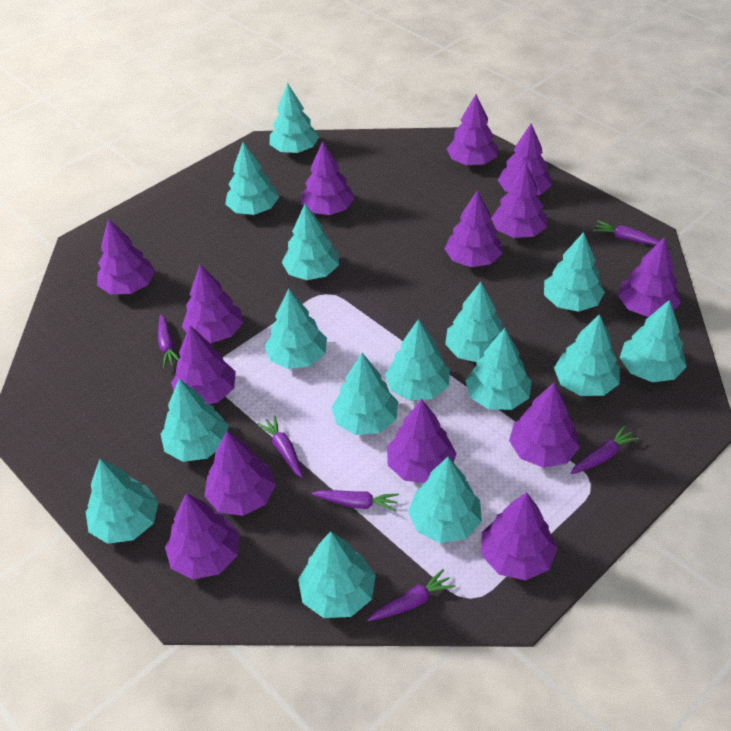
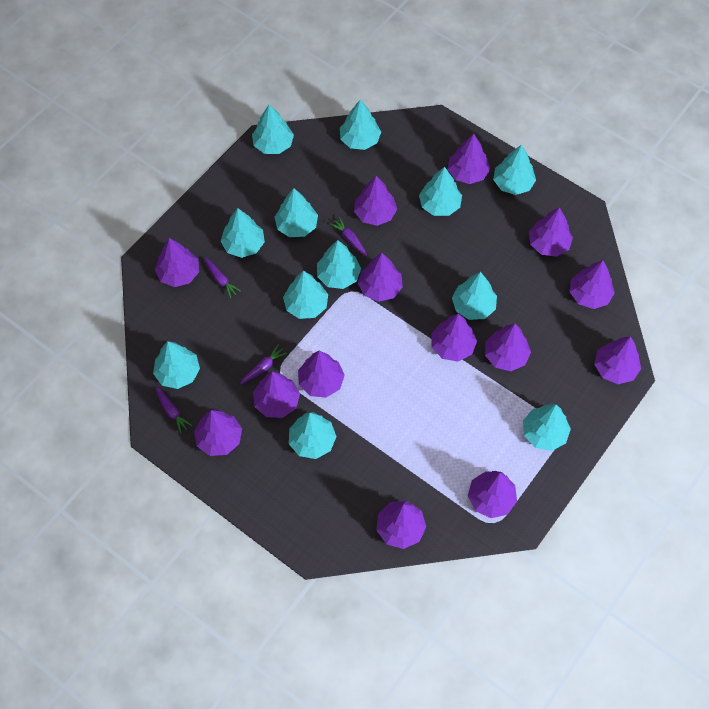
purple carrot: [158,314,179,368] [257,415,303,478] [312,490,399,512] [367,569,455,621] [570,426,639,474] [593,221,660,245] = 6 -> [155,387,192,434] [204,258,241,299] [240,345,287,384] [329,217,368,256] = 4
turquoise tree: [86,459,159,544] [161,379,229,462] [225,142,279,215] [264,289,327,369] [269,83,319,153] [282,204,339,280] [298,531,376,618] [332,353,398,435] [385,319,450,401] [408,457,482,543] [445,282,503,362] [465,328,532,410] [544,232,605,312] [554,314,620,396] [620,300,687,382] = 15 -> [153,341,200,389] [221,208,265,258] [252,104,294,154] [275,188,318,237] [283,271,328,319] [289,412,337,459] [317,240,361,289] [340,99,381,150] [419,167,462,216] [452,272,497,320] [493,144,536,195] [523,404,571,451] = 12

